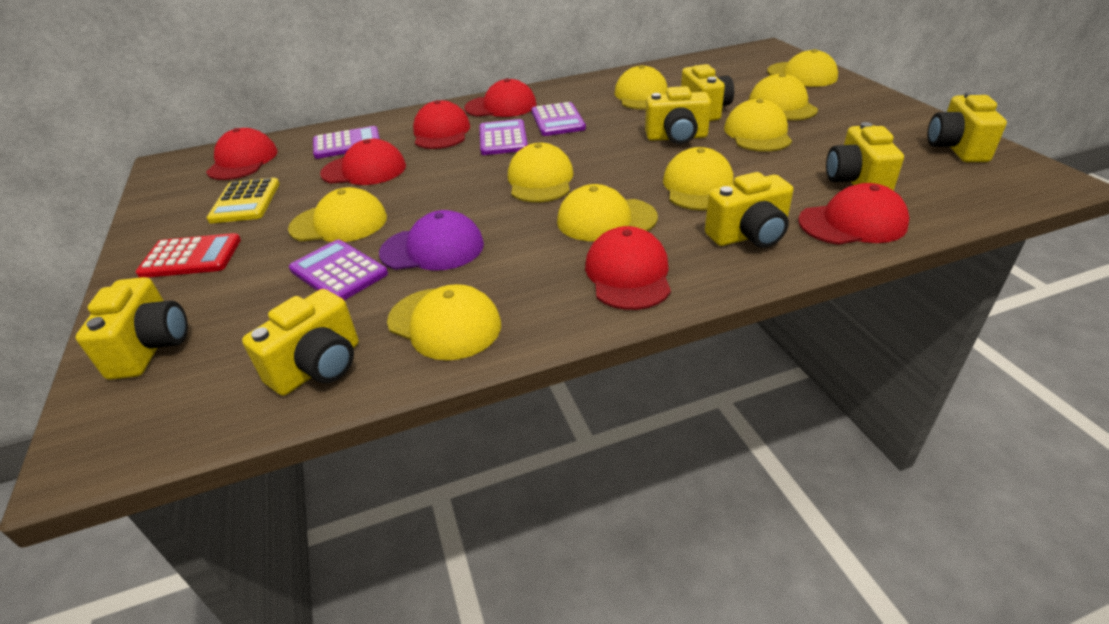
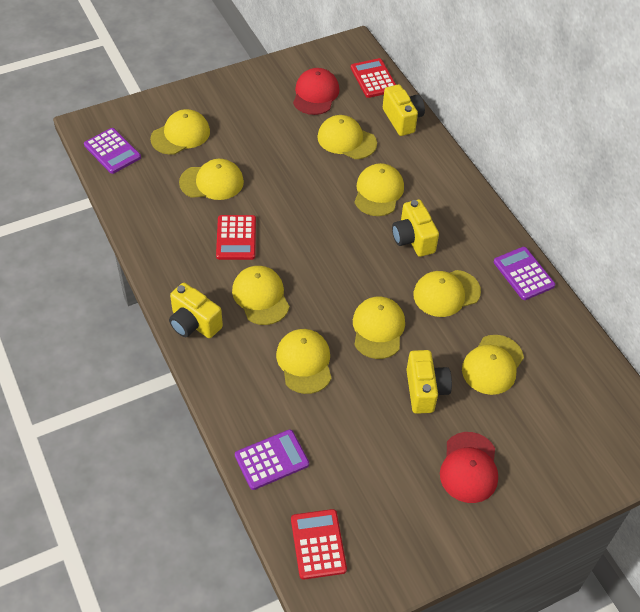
purple calculator: [289,240,388,300] [313,126,380,159] [479,119,528,155] [531,102,586,136] = 4 -> [84,128,141,174] [235,430,309,490] [494,247,555,300] = 3
purple cap: [379,210,484,270] = 1 -> none = 0
red calculator: [136,233,241,278] = 1 -> [216,215,256,260] [291,509,347,580] [351,58,396,98] = 3
red cap: [206,128,278,180] [320,139,406,185] [413,100,470,149] [464,78,537,117] [585,226,671,310] [798,183,909,245] = 6 -> [293,68,339,115] [440,432,498,503] = 2
yellow calculator: [206,178,280,223] = 1 -> none = 0
yellow camera: [75,277,188,380] [242,289,359,396] [645,86,711,144] [681,64,734,121] [705,172,793,248] [826,122,904,191] [927,92,1007,162] = 7 -> [169,283,223,338] [383,84,425,136] [392,200,439,257] [406,350,452,414] = 4

